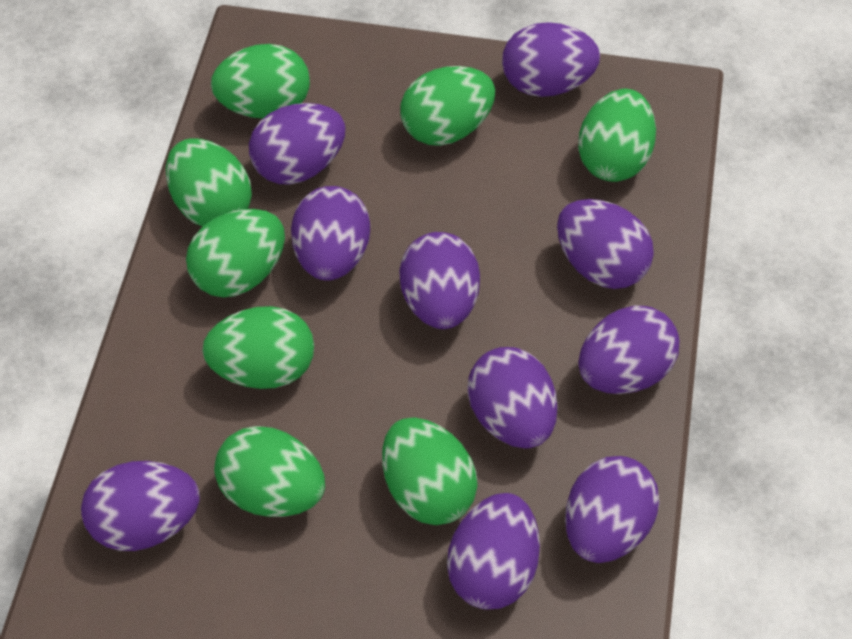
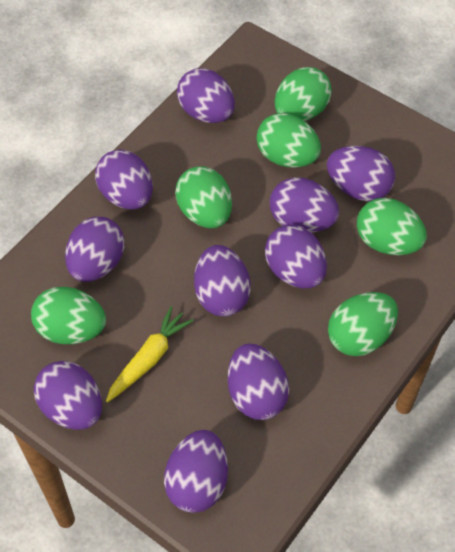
green egg: [166,139,252,227] [186,209,285,298] [202,306,314,389] [211,44,310,119] [214,426,325,517] [382,417,478,525] [401,66,495,146] [578,89,656,182] = 8 -> [31,287,106,344] [175,166,232,228] [256,113,321,168] [275,67,332,121] [328,292,398,356] [357,198,427,255] = 6
yellow carrot: none = 0 -> [106,306,194,403] = 1

